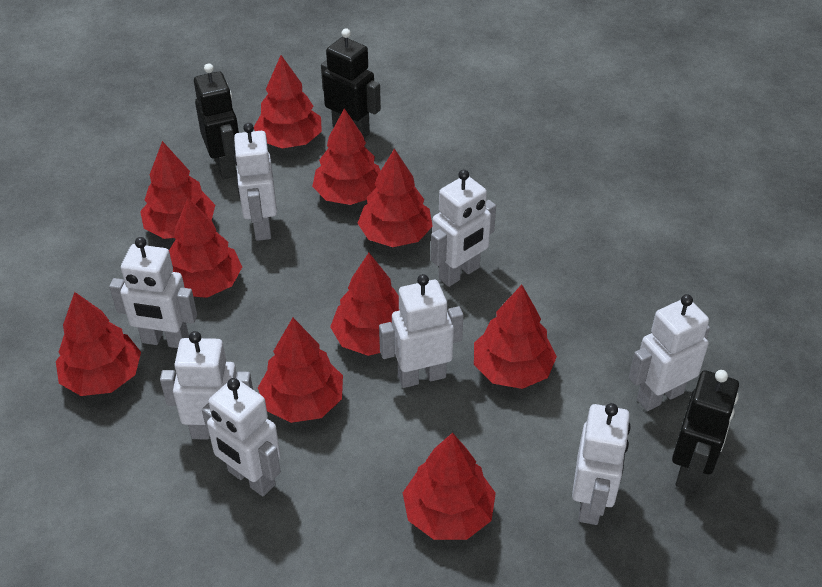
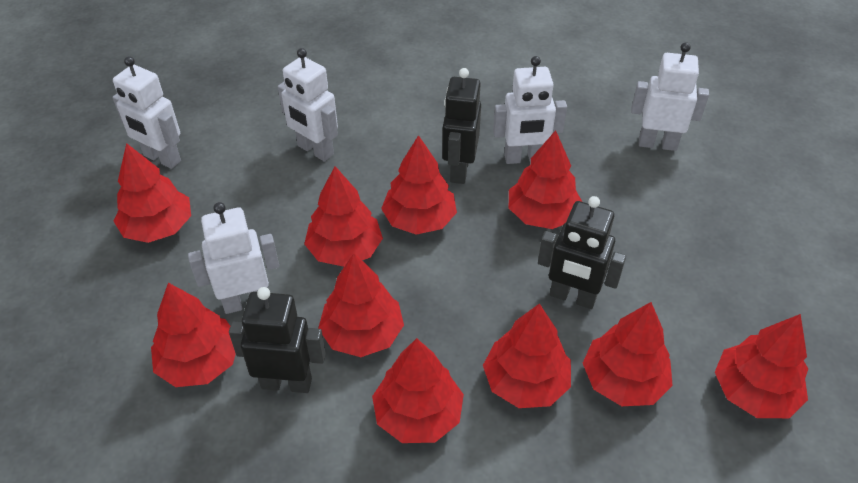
white robot: [109,237,197,348] [160,331,253,440] [202,378,281,496] [233,123,277,241] [379,274,463,388] [431,169,496,287] [572,403,631,525] [629,294,710,411] = 8 -> [112,56,181,169] [188,202,279,314] [278,48,338,162] [493,56,567,164] [631,42,709,151] = 5

